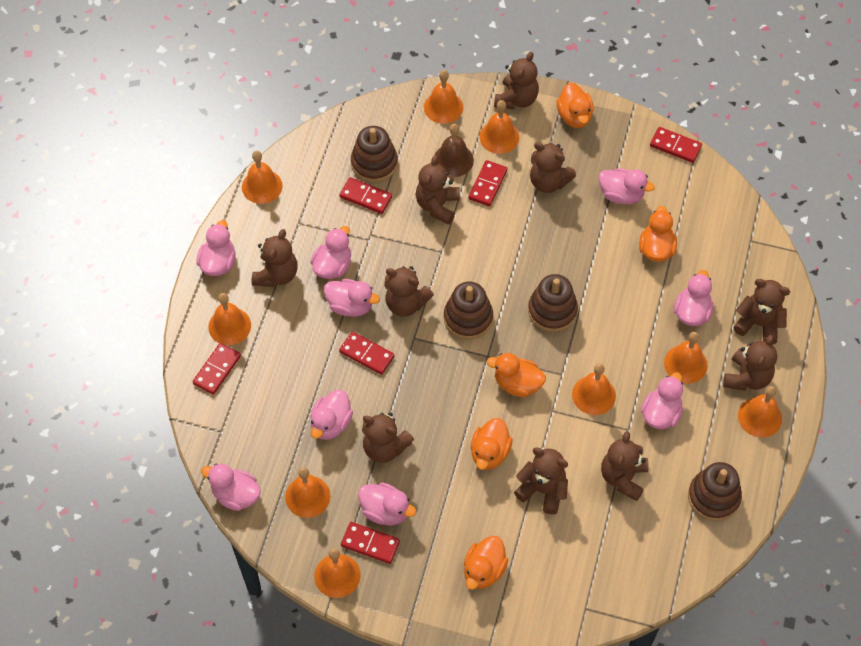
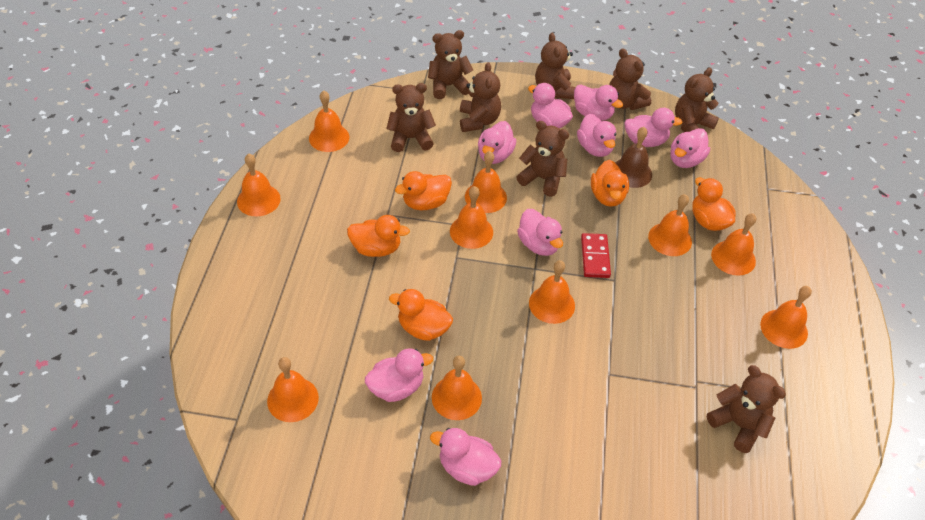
brown stacking toy: [351,126,398,183] [444,282,493,340] [528,274,578,332] [688,462,742,521] = 4 -> none = 0
brown teddy bear: [252,229,298,287] [362,412,414,463] [384,266,434,317] [416,155,460,225] [494,52,539,110] [514,447,568,514] [530,142,576,193] [601,431,648,501] [723,335,777,391] [733,279,790,345] = 10 -> [386,83,436,152] [428,30,473,99] [460,62,501,132] [517,121,569,197] [535,33,575,99] [609,48,651,110] [675,68,719,132] [707,365,786,453] = 8
orange bell: [208,293,251,345] [242,151,283,204] [285,467,330,518] [314,548,361,598] [424,70,463,124] [479,100,519,154] [572,363,616,415] [664,332,708,384] [738,386,782,438] = 9 -> [237,154,281,216] [267,357,319,422] [309,91,349,152] [432,356,482,420] [450,186,493,249] [465,151,507,213] [529,260,575,324] [648,194,692,256] [711,213,756,276] [760,286,812,349] = 10
red domino: [193,343,241,395] [339,177,392,214] [339,331,395,375] [341,522,400,564] [468,160,507,206] [650,127,702,163] = 6 -> [581,233,611,278] = 1

